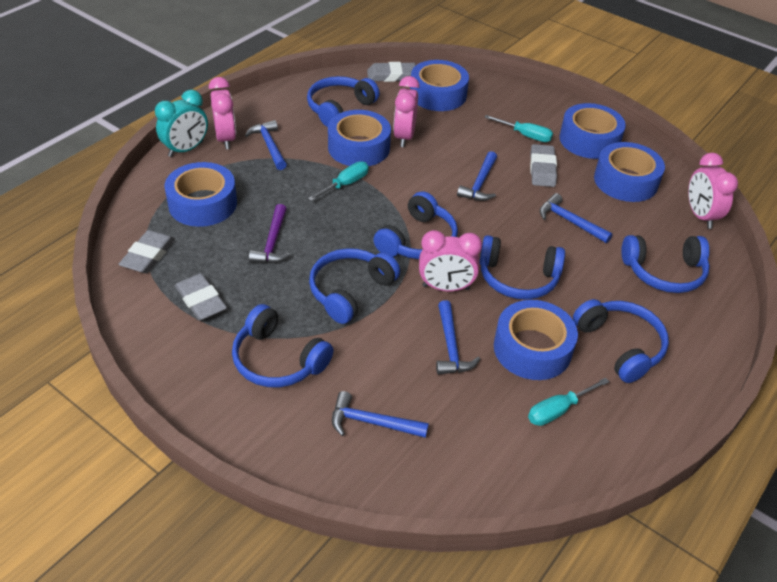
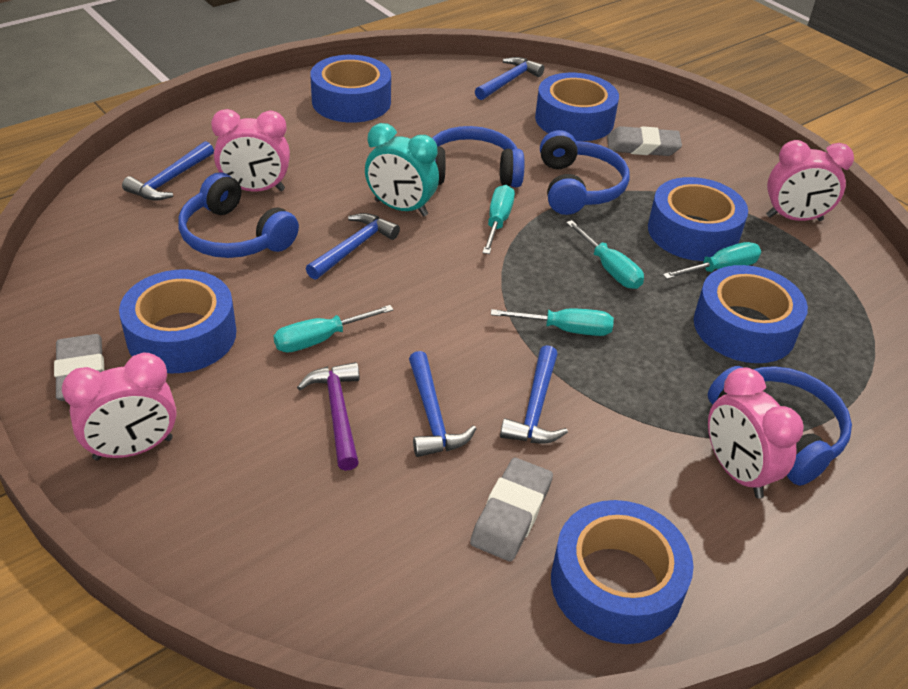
blue headphones: [232,304,334,387] [307,76,380,127] [309,248,400,324] [373,191,458,259] [479,235,565,300] [573,299,669,383] [621,235,710,293] = 7 -> [178,173,299,258] [432,126,524,187] [540,130,630,215] [708,366,852,486] = 4
grey eraser: [119,230,175,273] [175,273,227,321] [367,62,416,82] [530,144,557,187] = 4 -> [54,334,104,401] [470,458,553,561] [607,126,682,156] = 3
turquoise screwdriver: [308,161,369,201] [484,115,553,142] [528,377,610,426] = 3 -> [274,305,394,353] [482,185,515,254] [491,308,614,336] [566,220,644,289] [663,242,761,279] = 5

